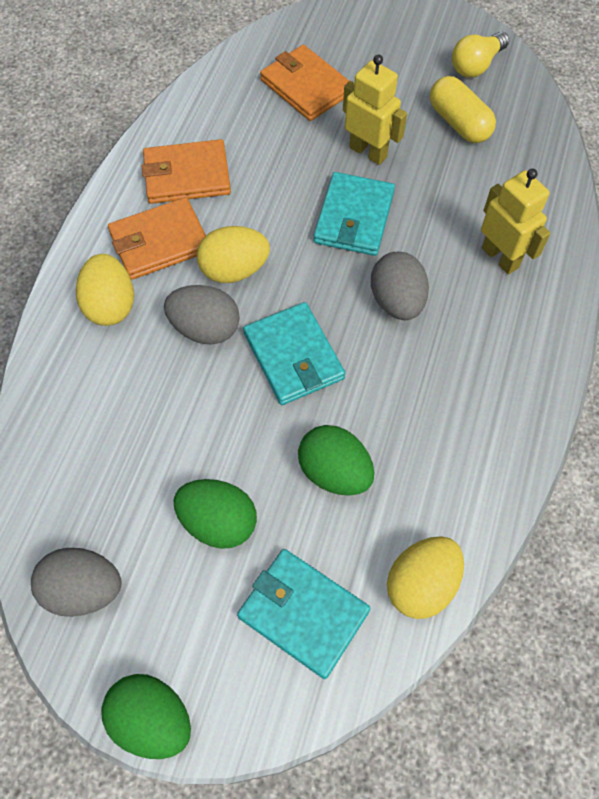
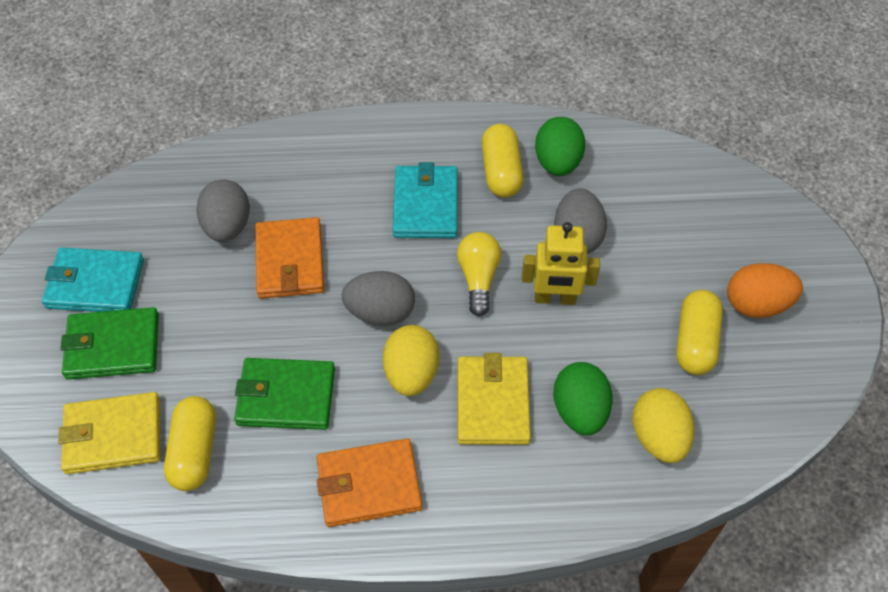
green egg: [101,674,191,759] [173,479,257,549] [298,425,374,496] = 3 -> [535,117,585,176] [553,362,612,435] = 2
green wallet: none = 0 -> [60,307,159,379] [234,358,335,430] = 2
orange egg: none = 0 -> [727,263,803,318] = 1
orange wallet: [108,197,206,280] [142,139,231,204] [260,45,349,121] = 3 -> [255,217,324,299] [316,439,422,527] = 2
turquoise wallet: [237,549,371,679] [243,302,345,405] [313,172,395,256] = 3 -> [42,248,144,312] [393,162,458,238] = 2
yellow capsule: [430,76,496,143] = 1 -> [164,396,216,491] [482,124,524,198] [676,290,723,375] = 3
yellow egg: [76,254,134,326] [197,226,270,283] [387,536,464,619] = 3 -> [383,325,439,396] [632,388,695,463] = 2
yellow robot: [343,55,407,165] [481,169,550,275] = 2 -> [522,222,600,305] = 1
yellow wallet: none = 0 -> [58,392,160,474] [458,353,531,445] = 2

